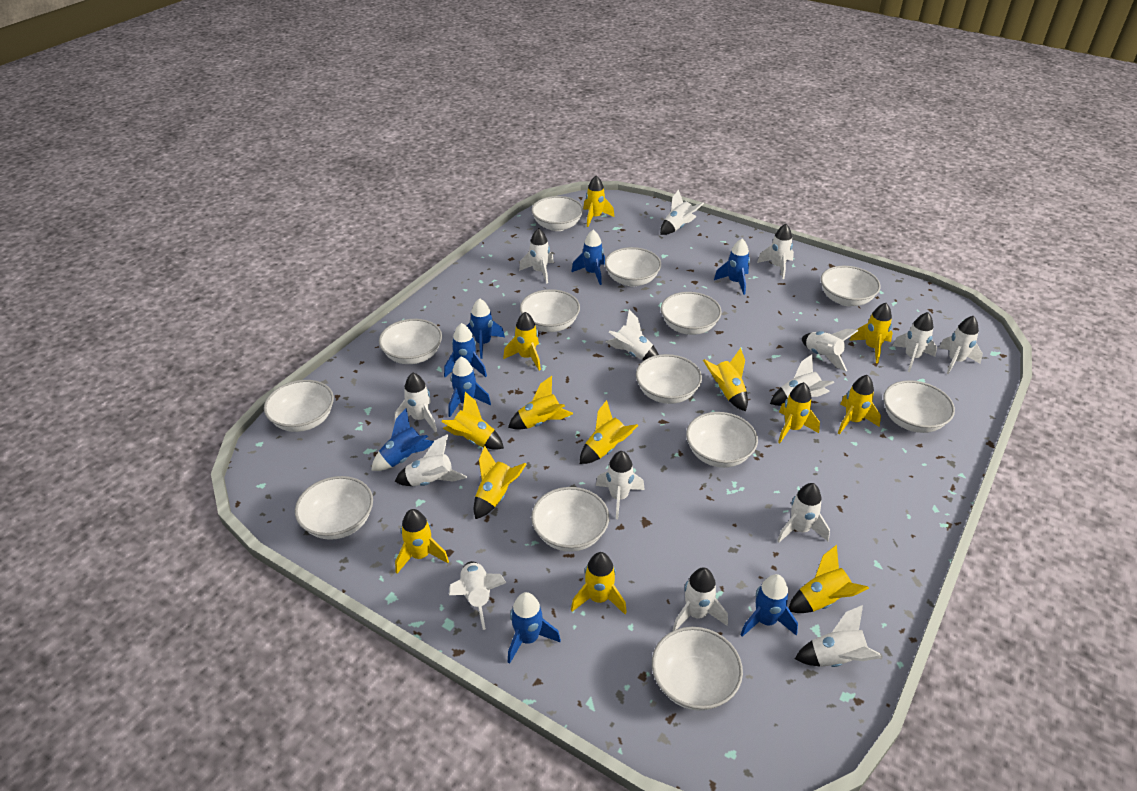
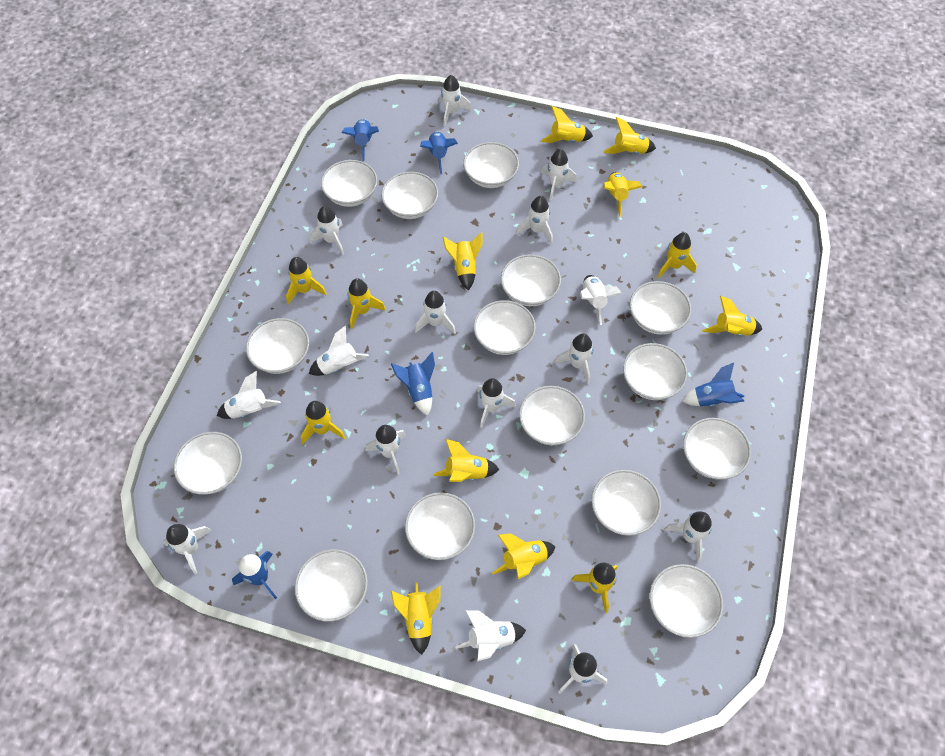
blue rocket: [371,408,434,471] [444,323,487,377] [448,356,491,417] [467,298,505,359] [508,592,561,664] [571,230,605,285] [714,239,750,295] [740,574,798,637] = 8 -> [232,551,277,599] [342,119,379,161] [391,352,435,416] [420,132,458,174] [682,363,745,407] = 5
white bowl: [264,380,334,432] [295,476,373,540] [379,319,442,364] [520,289,580,332] [531,196,583,231] [531,487,609,552] [605,247,661,287] [636,354,702,404] [652,627,743,711] [661,292,722,335] [686,412,758,468] [821,266,880,306] [883,380,955,433] = 13 -> [174,432,242,495] [246,318,309,374] [295,549,368,622] [321,160,378,207] [381,172,438,219] [405,492,475,560] [463,142,519,188] [473,300,536,355] [501,254,561,306] [519,386,585,445] [591,470,661,536] [623,343,687,400] [630,281,691,335] [650,564,724,638] [683,418,751,480] = 15

